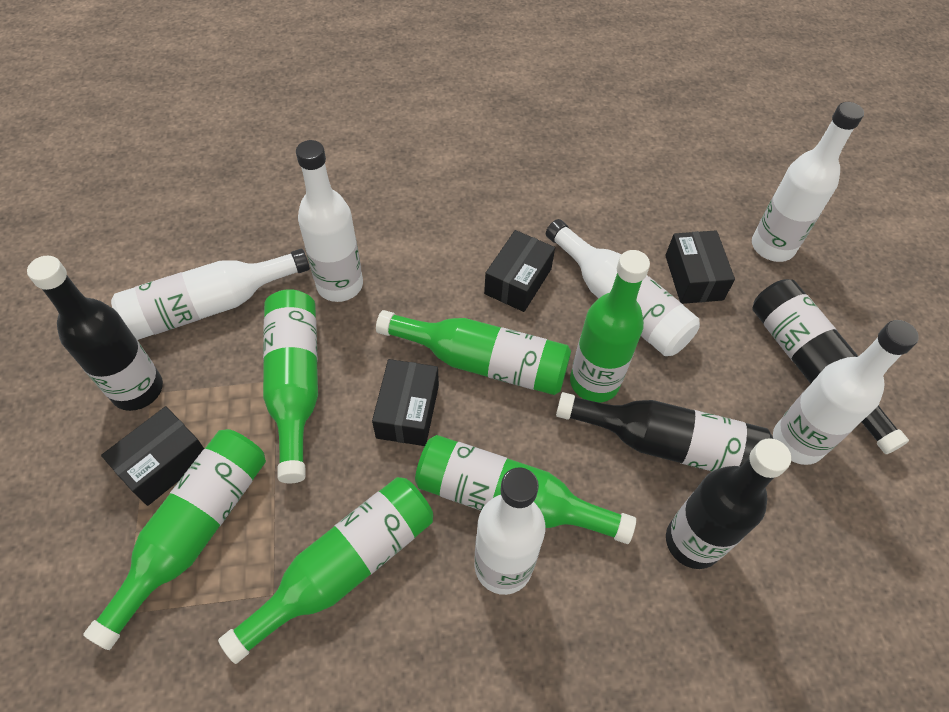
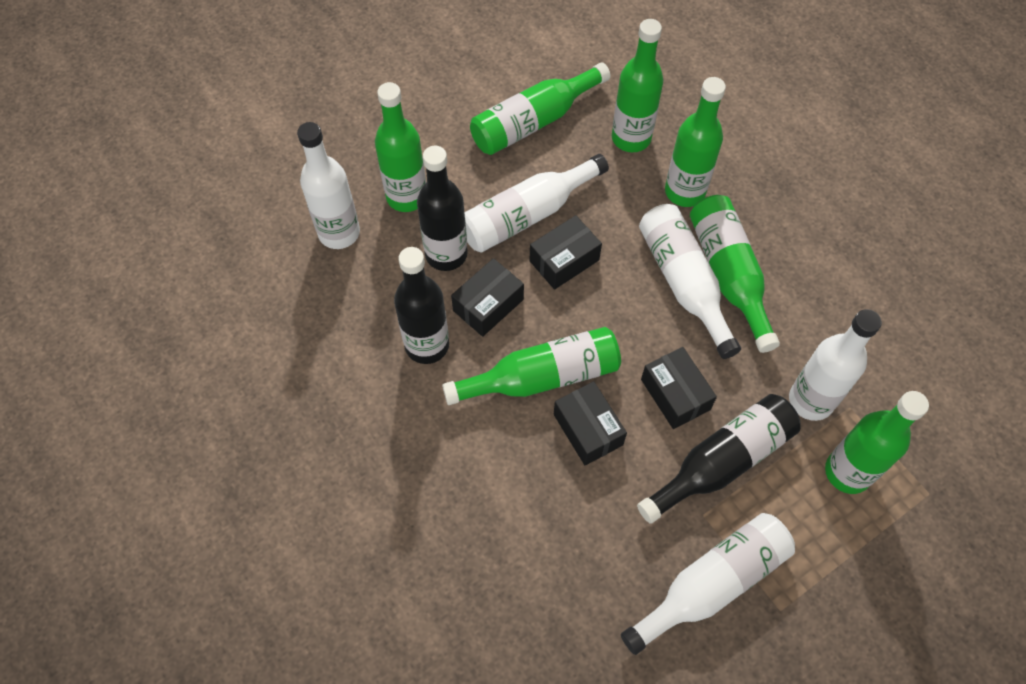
black bottle: [27,256,163,411] [556,392,773,471] [666,438,791,569] [752,279,909,454] = 4 -> [394,247,449,364] [417,146,468,271] [637,394,800,524] = 3
green bottle: [83,429,266,650] [218,477,433,664] [263,289,318,483] [376,310,571,395] [415,435,636,544] [570,250,650,403] = 6 -> [375,82,426,212] [442,327,621,405] [470,62,611,155] [612,19,663,152] [665,77,726,207] [690,195,780,353] [825,391,929,494] = 7
white bottle: [111,249,310,340] [296,140,363,302] [475,467,545,595] [546,219,700,356] [752,102,864,262] [773,320,919,465] = 6 -> [297,122,360,249] [464,154,609,253] [621,513,795,655] [639,204,741,359] [789,309,882,421] = 5

